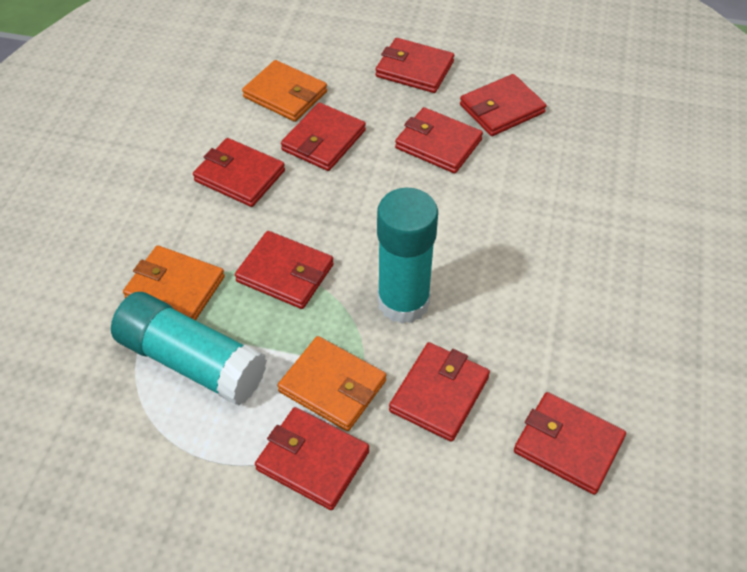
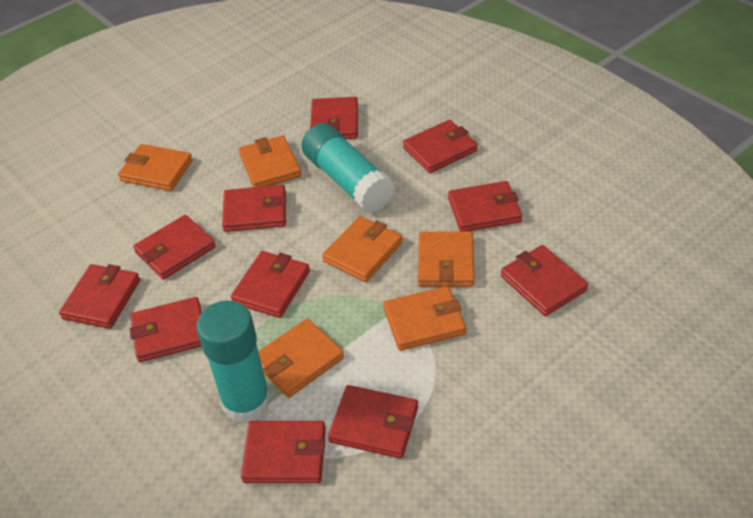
orange wallet: [123,245,225,320] [242,60,327,122] [278,336,386,431] = 3 -> [118,144,193,191] [238,135,301,187] [258,319,344,398] [322,216,403,282] [383,286,466,351] [418,231,475,286] = 6
red wallet: [193,138,285,207] [235,231,334,309] [255,407,369,510] [281,103,366,171] [375,38,454,93] [389,342,490,442] [395,107,483,173] [460,74,546,136] [514,392,626,495] = 9 -> [59,264,140,329] [129,297,202,362] [133,215,216,280] [222,185,286,232] [230,251,310,318] [241,421,326,483] [310,97,358,139] [328,385,418,459] [403,120,478,173] [448,181,522,231] [501,245,588,316] = 11

